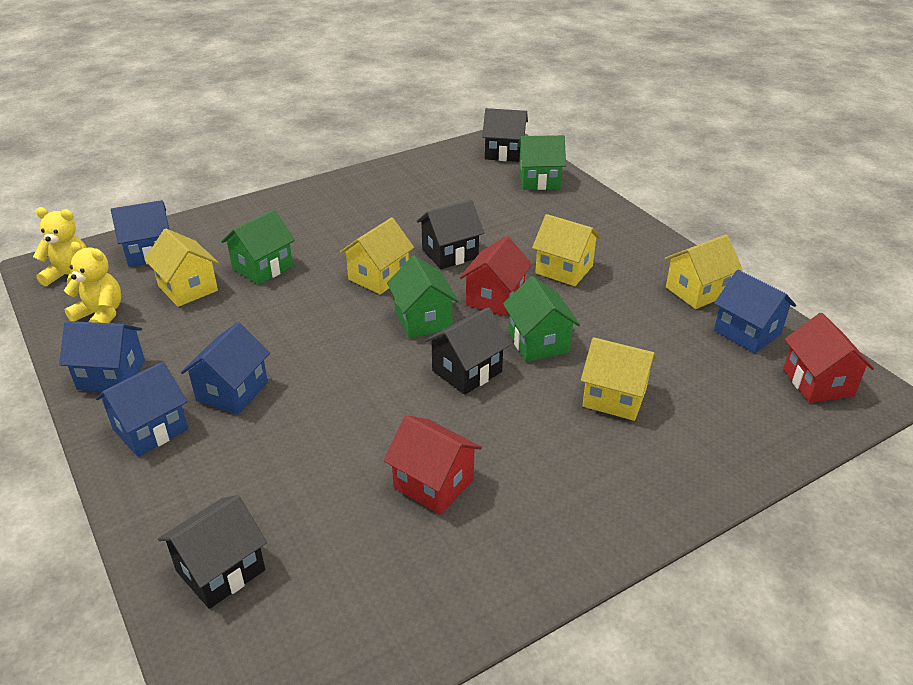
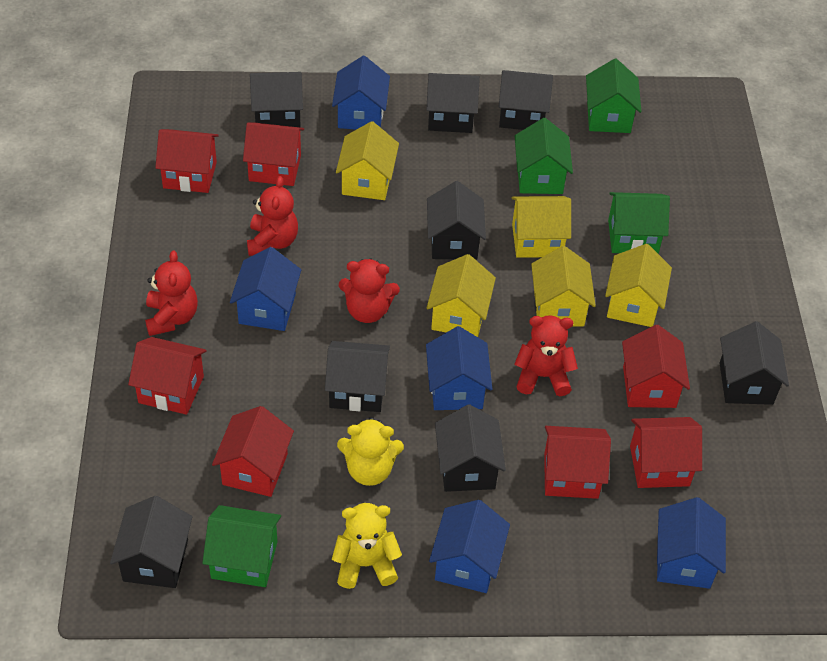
black house: [158,495,267,609] [417,200,484,269] [425,307,510,395] [482,108,528,162] = 4 -> [110,496,192,588] [250,72,303,128] [325,341,390,412] [426,73,480,133] [427,181,486,260] [435,404,506,492] [499,70,553,130] [720,321,789,405] = 8
red house: [384,415,482,515] [460,236,532,316] [783,313,874,403] = 3 -> [128,337,207,415] [155,129,219,193] [212,406,294,497] [243,122,304,186] [544,426,611,499] [622,325,690,408] [630,417,702,488] = 7
red teddy bear: none = 0 -> [145,250,198,336] [247,176,298,256] [339,258,400,323] [514,315,578,396] = 4

